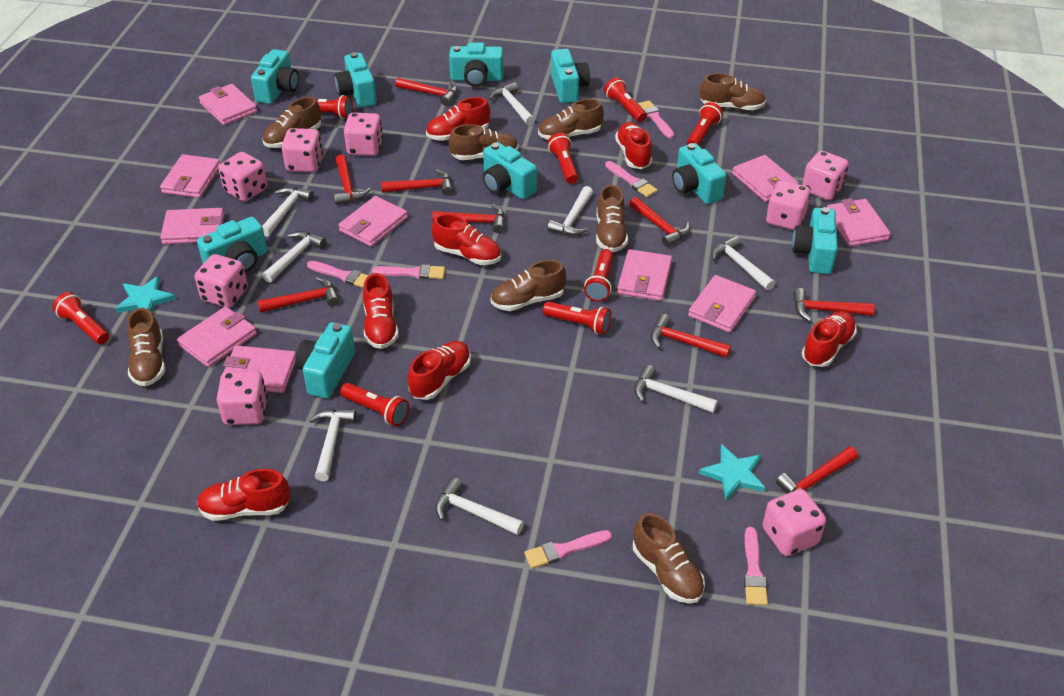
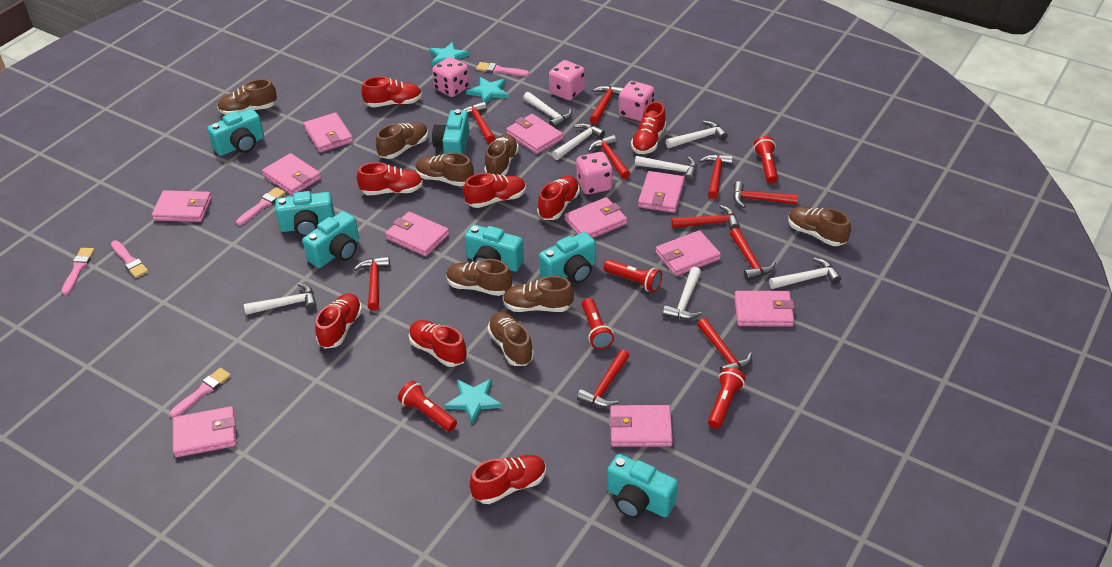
pink brush: [307,261,369,288] [372,264,445,279] [524,530,612,569] [605,161,658,197] [638,100,674,138] [744,527,768,606] = 6 -> [61,248,95,295] [111,241,148,278] [169,368,231,418] [236,187,286,225] [476,62,529,76] = 5
pink dice: [195,254,248,308] [217,371,268,425] [219,152,267,202] [282,128,323,172] [344,112,383,156] [763,489,826,556] [766,181,811,230] [802,151,849,200] = 8 -> [432,57,470,97] [549,60,585,100] [576,152,613,195] [619,81,654,121] = 4
pink wallet: [160,154,220,198] [160,208,224,244] [177,306,257,367] [199,84,257,125] [223,345,296,393] [339,196,408,247] [617,249,672,301] [688,275,756,333] [732,155,799,202] [827,198,891,246] = 10 -> [152,190,212,222] [173,406,237,457] [262,153,321,196] [304,112,353,152] [385,212,449,256] [506,114,563,154] [564,197,627,238] [609,405,673,447] [638,171,685,213] [656,230,721,276] [734,291,795,327] = 11
red flashlight: [52,292,109,344] [299,95,353,119] [340,383,409,426] [543,301,611,335] [548,133,578,184] [584,249,614,302] [604,77,647,122] [687,102,723,145] = 8 -> [398,381,457,432] [582,298,614,349] [604,260,662,292] [708,367,746,429] [754,136,778,184] = 5
red hammer: [258,277,339,313] [334,154,371,205] [381,169,453,196] [395,77,458,106] [432,204,505,233] [629,197,690,247] [651,314,731,358] [776,446,858,505] [793,288,875,322] = 9 -> [354,256,390,311] [462,102,495,143] [577,349,630,408] [588,135,630,179] [590,85,623,124] [671,205,740,230] [697,318,752,372] [699,154,733,199] [730,228,776,281] [733,181,798,208] = 10
red shoe: [197,469,291,521] [363,273,399,349] [408,341,471,400] [426,97,490,141] [431,214,501,265] [615,122,652,169] [802,311,857,367] = 7 -> [315,293,362,349] [357,162,423,195] [361,76,422,107] [409,320,467,367] [463,173,526,208] [469,455,546,504] [537,176,580,220] [631,101,666,154] = 8
turquoise camera: [197,216,267,272] [251,49,299,104] [295,322,355,399] [334,52,377,108] [449,42,504,87] [483,142,537,199] [551,49,590,103] [672,143,726,204] [792,207,838,274] = 9 -> [207,109,264,156] [275,191,335,237] [303,211,359,268] [432,109,469,154] [465,224,524,272] [539,232,596,283] [607,454,678,518] = 7
turquoise star: [115,276,176,313] [699,444,766,501] = 2 -> [429,42,470,67] [445,379,502,424] [466,77,509,103] = 3
white hammer: [262,187,313,237] [262,231,326,283] [309,409,356,481] [435,477,524,535] [489,82,535,125] [547,186,593,236] [634,365,718,413] [711,236,775,291] = 8 -> [244,283,317,315] [523,92,572,128] [552,123,605,160] [635,156,697,182] [663,267,702,320] [666,120,728,148] [769,258,841,289] = 7

